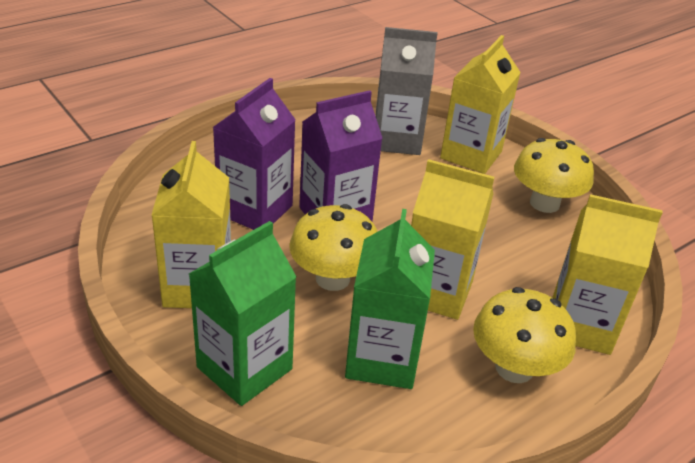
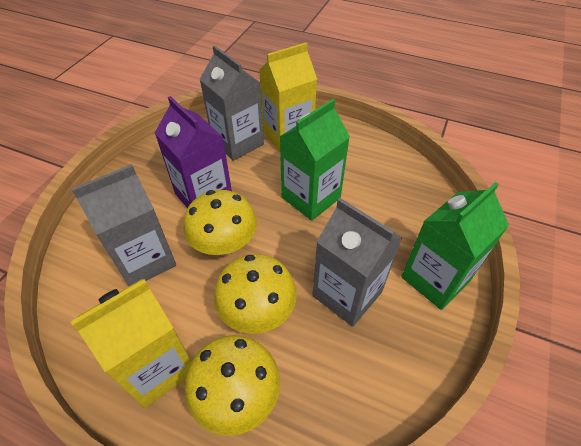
grey carton: [375,27,438,155] = 1 -> [71,164,176,286] [199,45,264,161] [312,198,402,327] = 3
purple carton: [213,78,296,230] [299,90,383,222] = 2 -> [155,96,232,208] = 1
yellow carton: [151,141,231,308] [411,159,495,320] [440,35,521,174] [552,194,663,355] = 4 -> [71,279,192,408] [259,42,317,152] = 2

